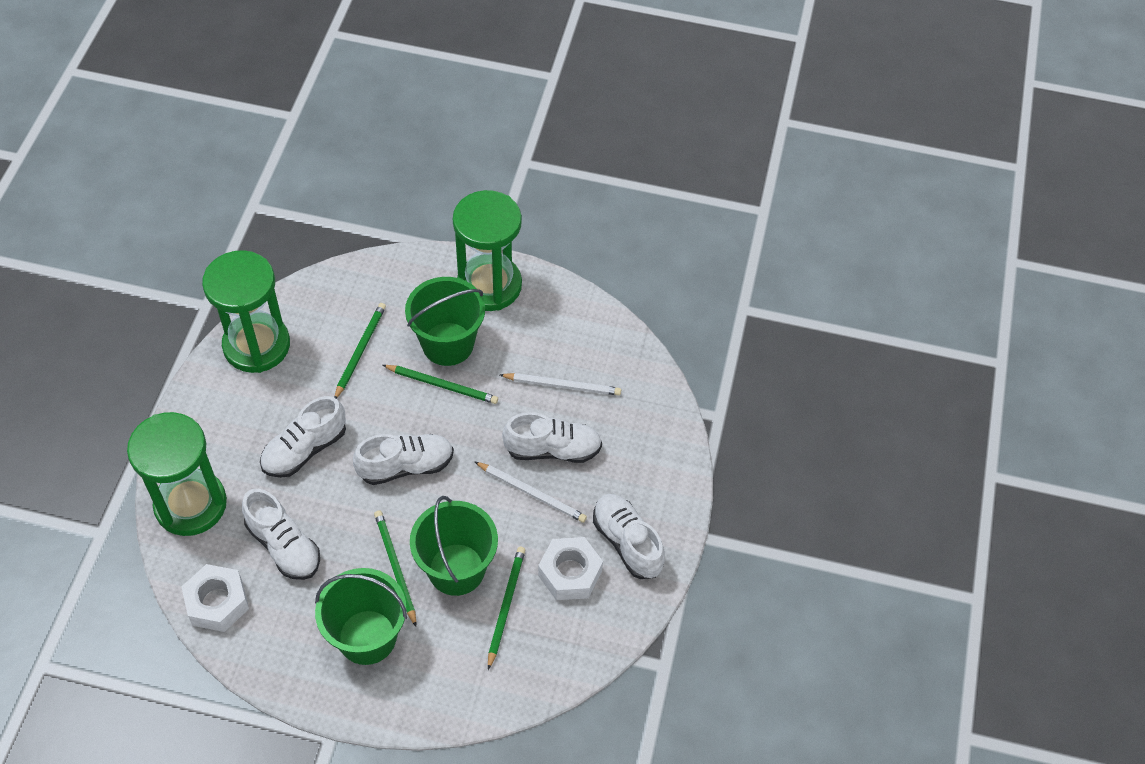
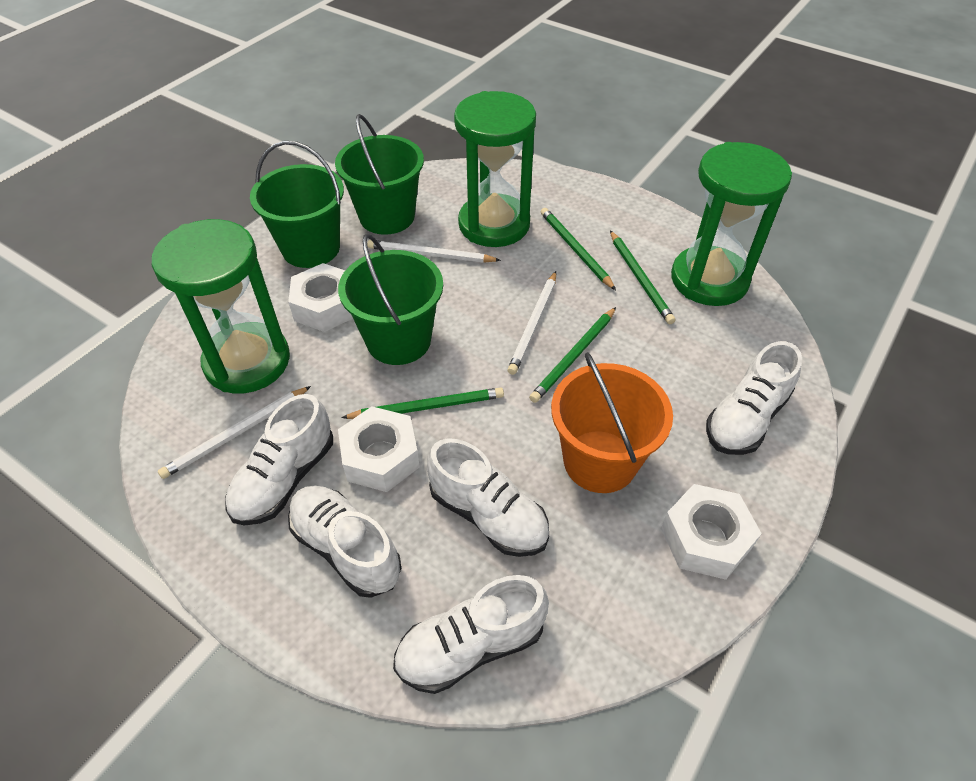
orange bucket: none = 0 -> [551,352,673,493] = 1
white nut: [181,564,249,632] [538,537,603,600] = 2 -> [288,263,353,332] [338,406,420,492] [661,484,762,580] = 3
white pencil: [474,461,587,523] [500,373,621,396] = 2 -> [158,386,311,479] [367,240,501,263] [507,271,556,375] = 3

